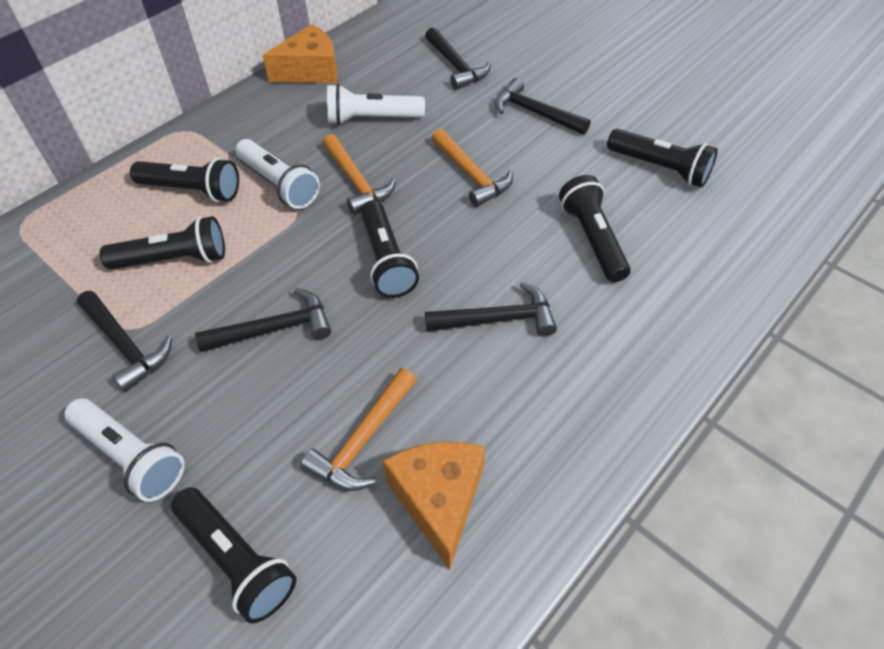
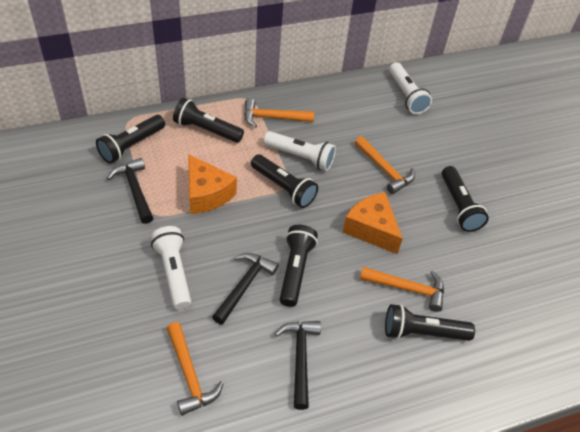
black hammer: [77,291,172,392] [195,288,331,352] [425,27,491,90] [425,282,557,337] [495,78,591,135] = 5 -> [107,158,153,224] [212,253,279,325] [275,321,321,410] = 3
orange hammer: [301,368,416,491] [322,134,396,215] [431,129,513,207] = 3 -> [167,322,224,416] [244,98,314,128] [355,136,415,194] [360,267,444,312] = 4

